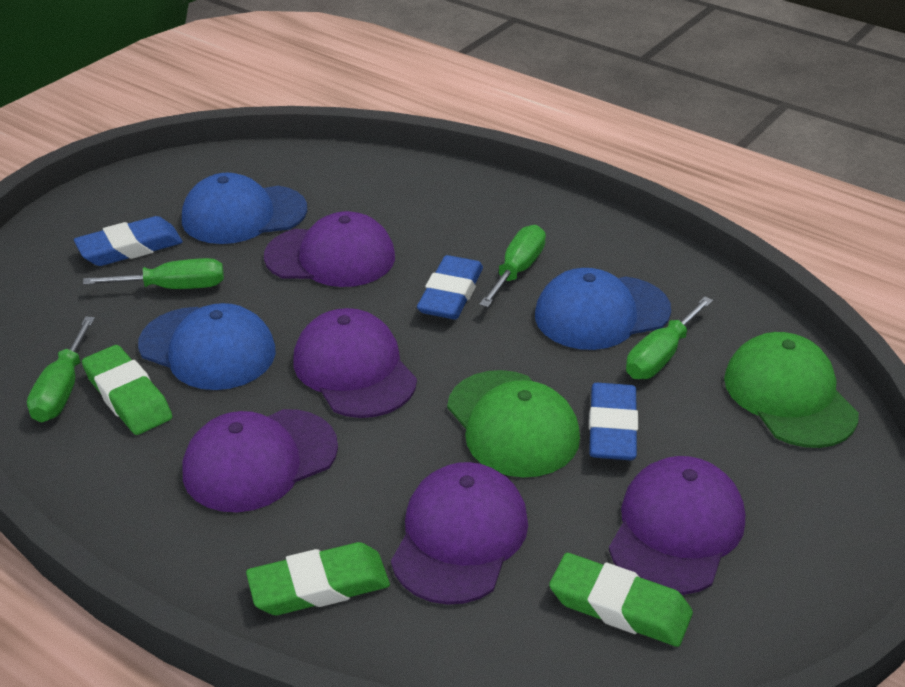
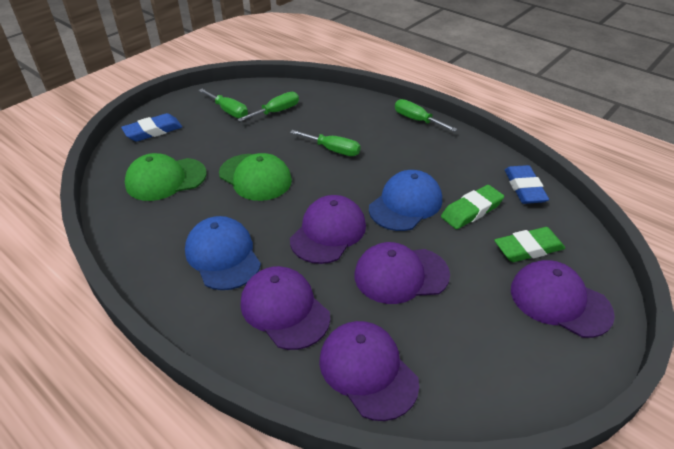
blue cap: [138,303,276,390] [182,173,307,244] [535,268,671,350] = 3 -> [185,216,261,290] [369,170,442,231] = 2
blue eraser: [74,216,183,266] [417,255,483,319] [589,383,638,460] = 3 -> [121,113,182,141] [505,165,549,204] = 2
green eraser: [82,345,172,435] [246,542,390,615] [549,553,693,647] = 3 -> [441,185,504,229] [494,227,565,262] = 2

